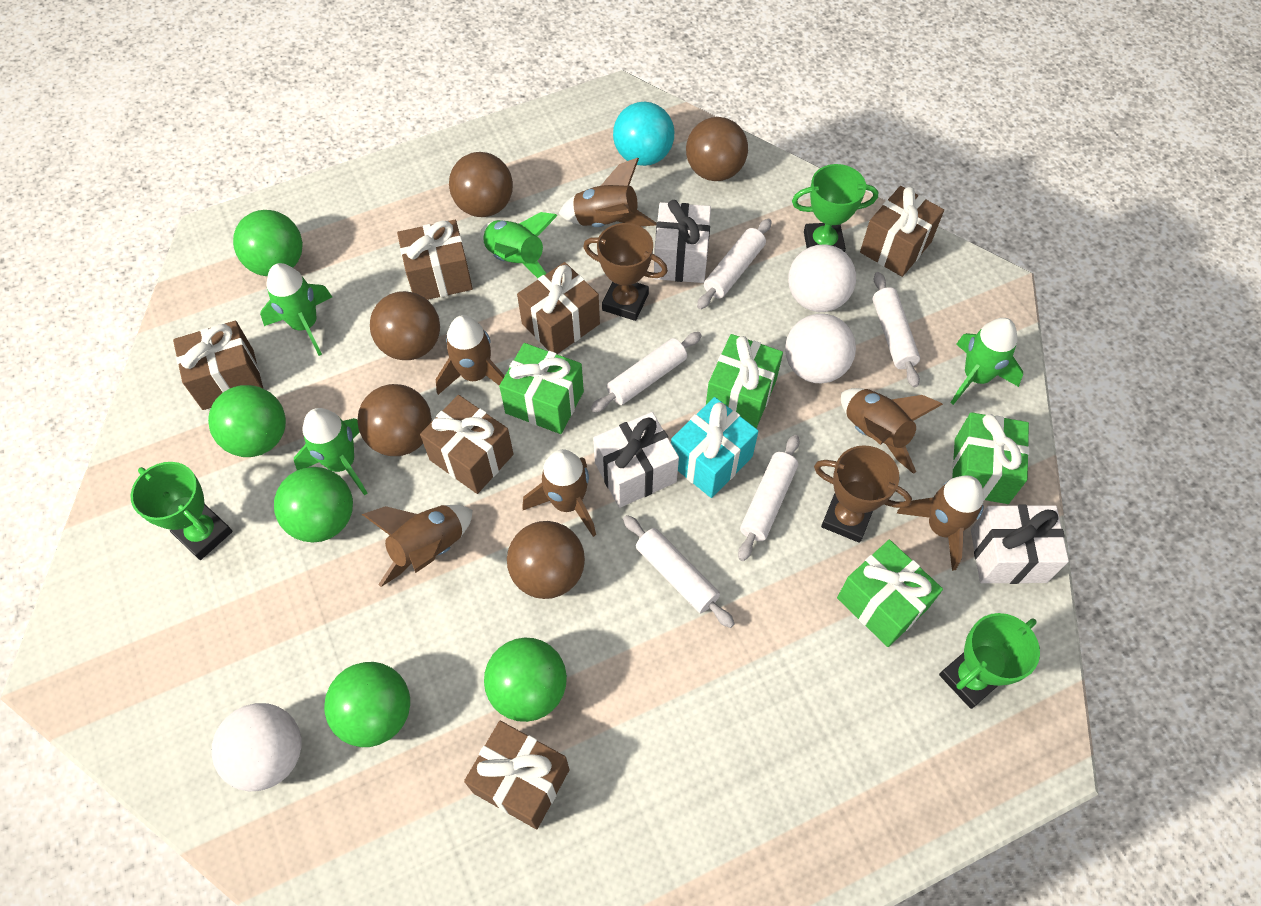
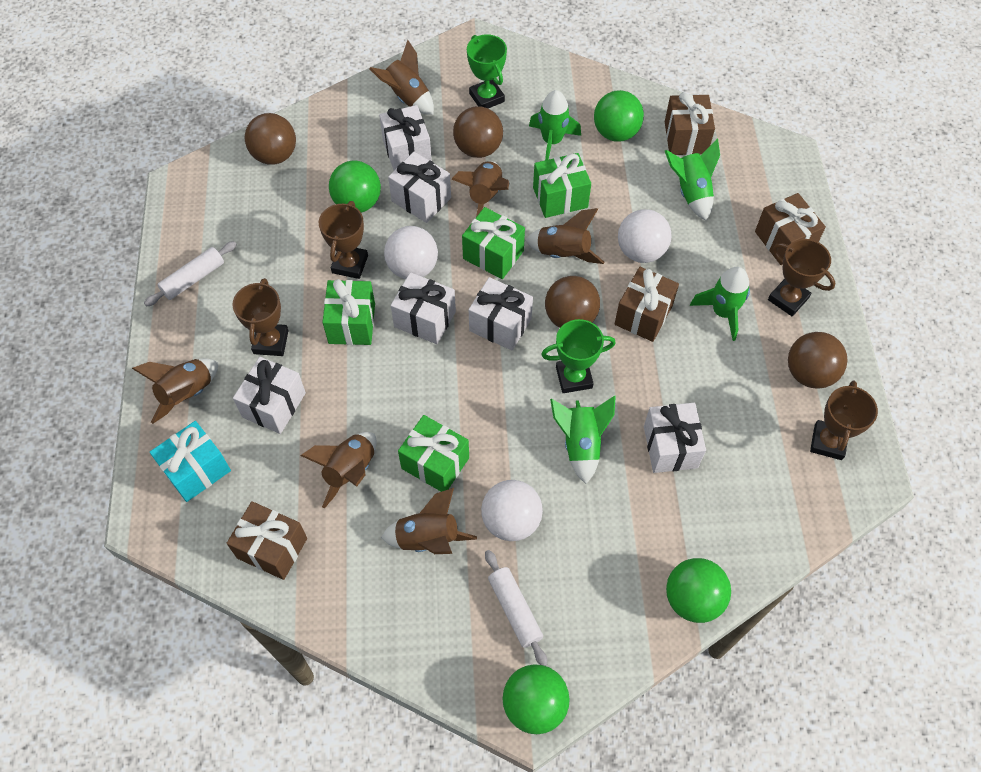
brown ball: [357,384,432,456] [370,291,440,360] [449,152,513,217] [507,521,585,599] [686,117,748,181] = 5 -> [245,113,296,165] [453,106,503,158] [545,276,600,328] [788,332,847,389] = 4
brown gift: [173,321,263,410] [397,220,473,300] [420,395,514,494] [464,721,569,829] [517,262,600,354] [860,186,944,277] = 6 -> [226,501,307,580] [615,267,679,342] [665,92,715,155] [755,193,826,265] = 4
brown trophy: [583,223,668,321] [814,445,912,543] = 2 -> [232,278,289,356] [319,201,368,279] [768,239,836,316] [810,380,878,460] = 4
green ball: [208,385,286,457] [233,210,303,276] [274,467,353,542] [324,662,410,747] [484,638,567,722] = 5 -> [329,161,381,213] [503,664,570,734] [594,90,644,142] [666,558,731,623] = 4
green trophy: [130,462,233,560] [792,164,878,252] [939,613,1040,709] = 3 -> [467,34,507,108] [541,319,616,393] = 2
turquoise ball: [613,102,674,166] = 1 -> none = 0
white gift: [593,412,679,508] [654,200,711,283] [971,504,1069,584] = 3 -> [233,357,306,434] [379,105,432,170] [388,152,451,223] [391,272,456,344] [469,277,533,351] [644,403,706,473] = 6
white rolling pin: [591,332,702,413] [623,515,735,628] [697,219,772,309] [738,435,800,561] [873,272,920,387] = 5 -> [144,241,237,307] [485,550,547,666] = 2

